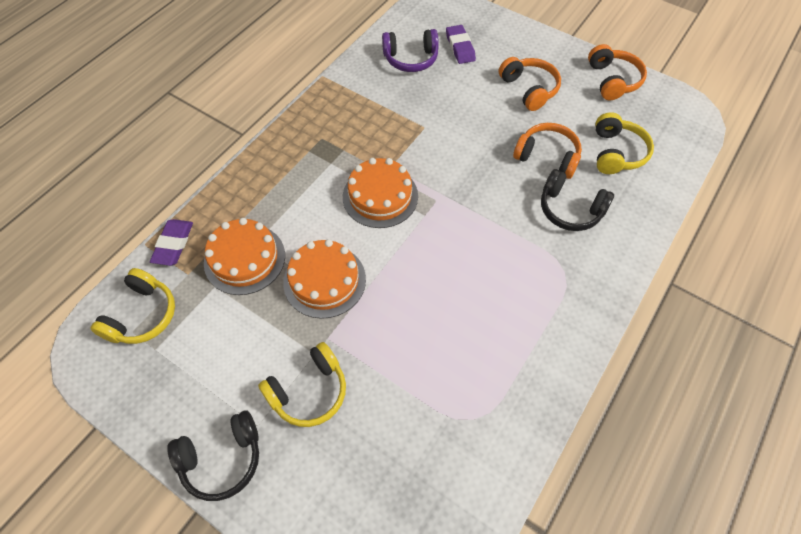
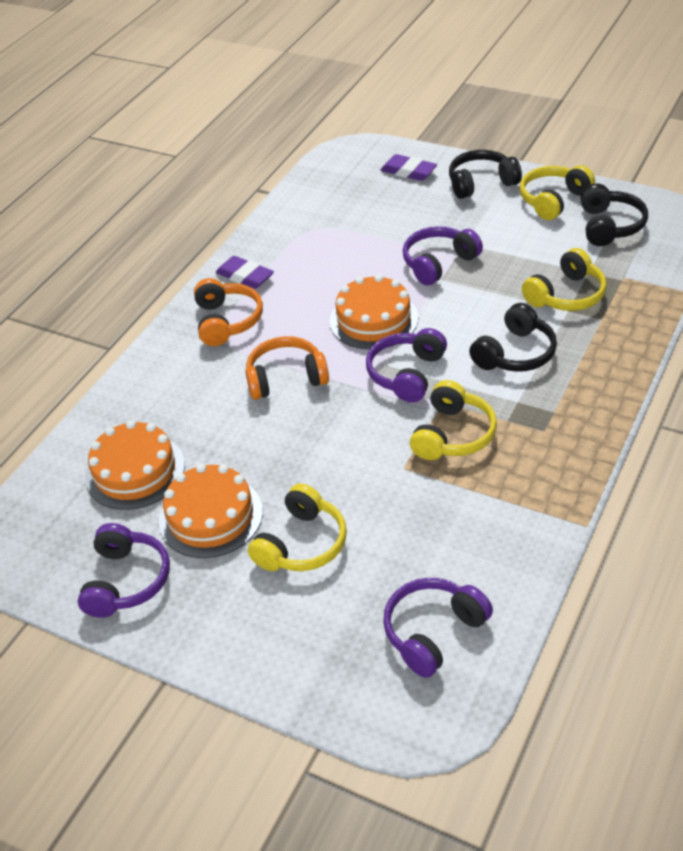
black headphones: [167,411,259,501] [541,169,614,231] = 2 -> [449,150,522,199] [469,303,557,372] [580,183,648,246] = 3
orange headphones: [499,57,561,111] [513,123,582,179] [588,44,647,100] = 3 -> [194,278,263,346] [245,336,329,400] = 2
purple headphones: [382,29,439,72] = 1 -> [78,523,170,618] [366,328,447,403] [383,578,493,678] [403,226,483,285] = 4
yellow headphones: [90,268,175,344] [258,342,346,427] [595,112,654,174] = 3 -> [248,484,347,571] [410,380,497,460] [520,165,595,220] [522,248,606,311] = 4

